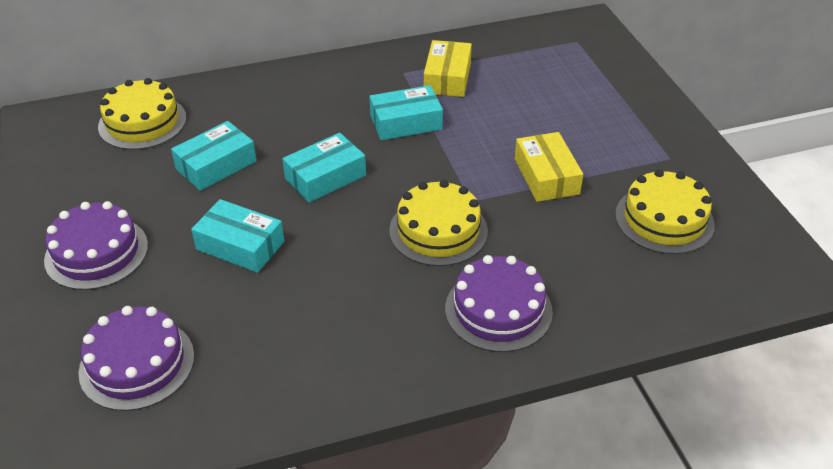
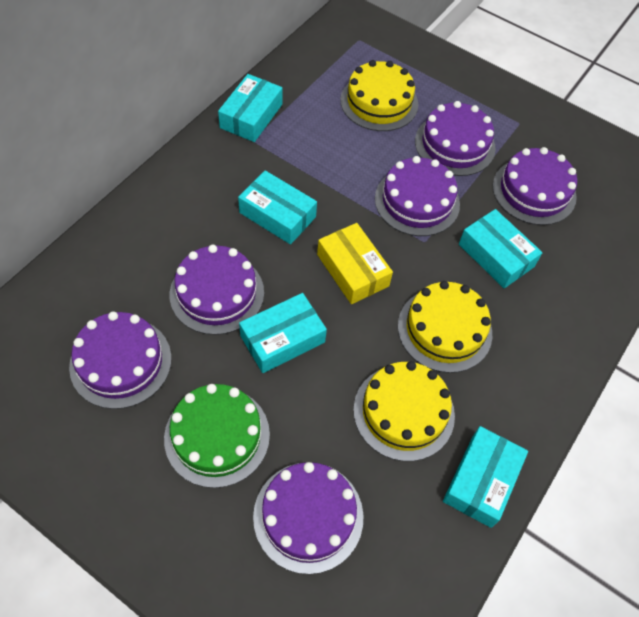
green cake: none = 0 -> [164,384,270,488] = 1
purple cake: [44,201,148,290] [78,306,194,411] [445,255,553,352] = 3 -> [69,312,171,409] [170,244,264,335] [253,462,364,574] [375,156,460,236] [415,101,496,176] [493,147,577,225] = 6
turquoise box: [171,121,257,191] [191,199,284,273] [282,133,366,202] [369,85,443,140] = 4 -> [218,74,282,142] [238,170,317,244] [239,293,327,373] [443,426,528,528] [459,209,543,288] = 5
yellow box: [424,40,472,97] [515,132,583,202] = 2 -> [317,223,393,304] = 1

